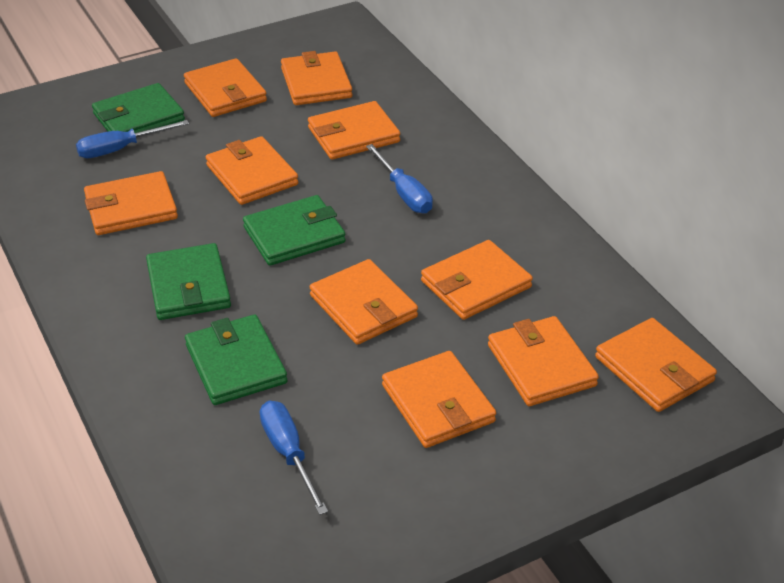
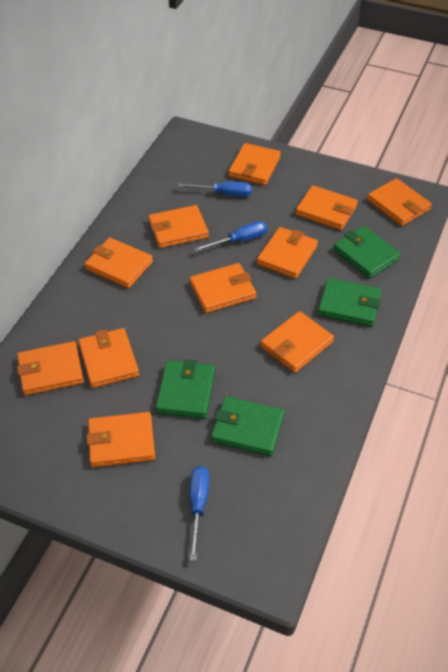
orange wallet: [84,171,178,235] [184,58,267,117] [206,136,299,205] [281,51,353,105] [308,101,400,160] [309,259,418,345] [382,351,496,448] [421,240,533,320] [488,316,599,406] [595,318,717,412] = 10 -> [17,341,84,395] [78,328,139,388] [84,238,153,288] [86,412,155,467] [148,205,209,248] [190,263,257,313] [228,143,281,185] [257,227,318,279] [260,311,334,373] [295,185,358,230] [367,178,432,226] = 11

